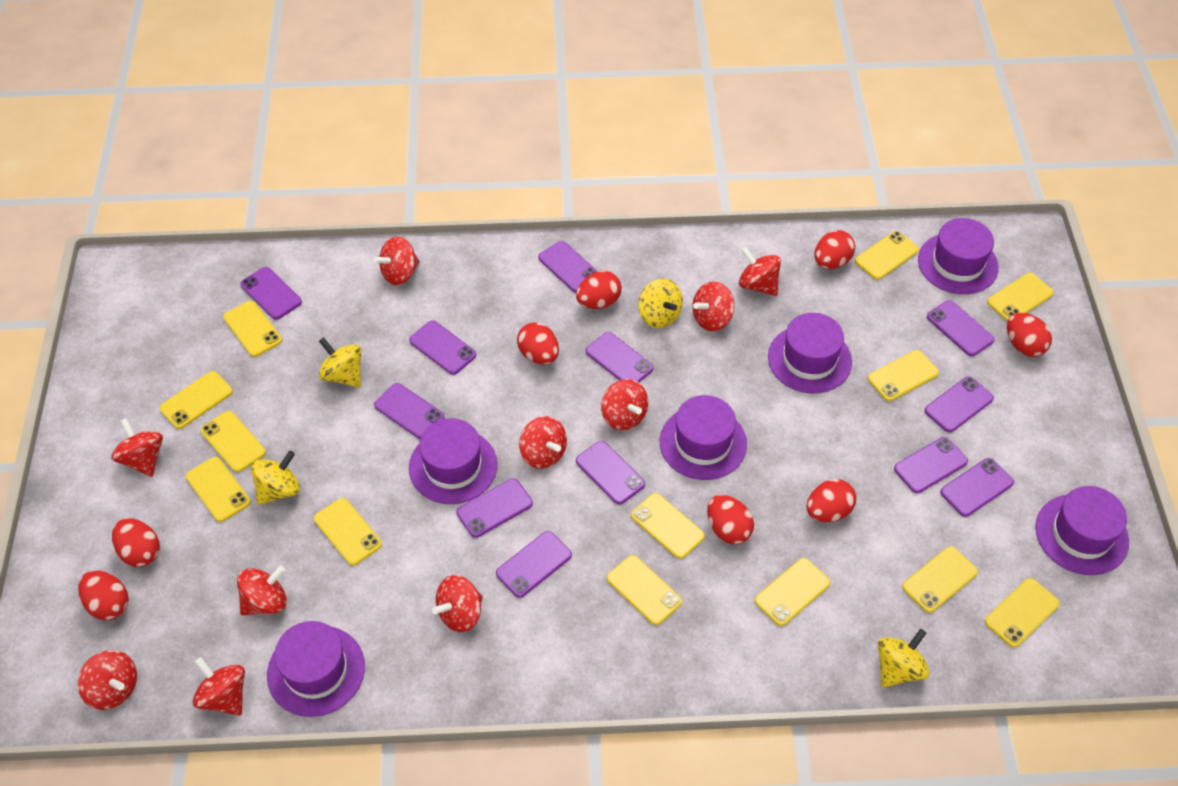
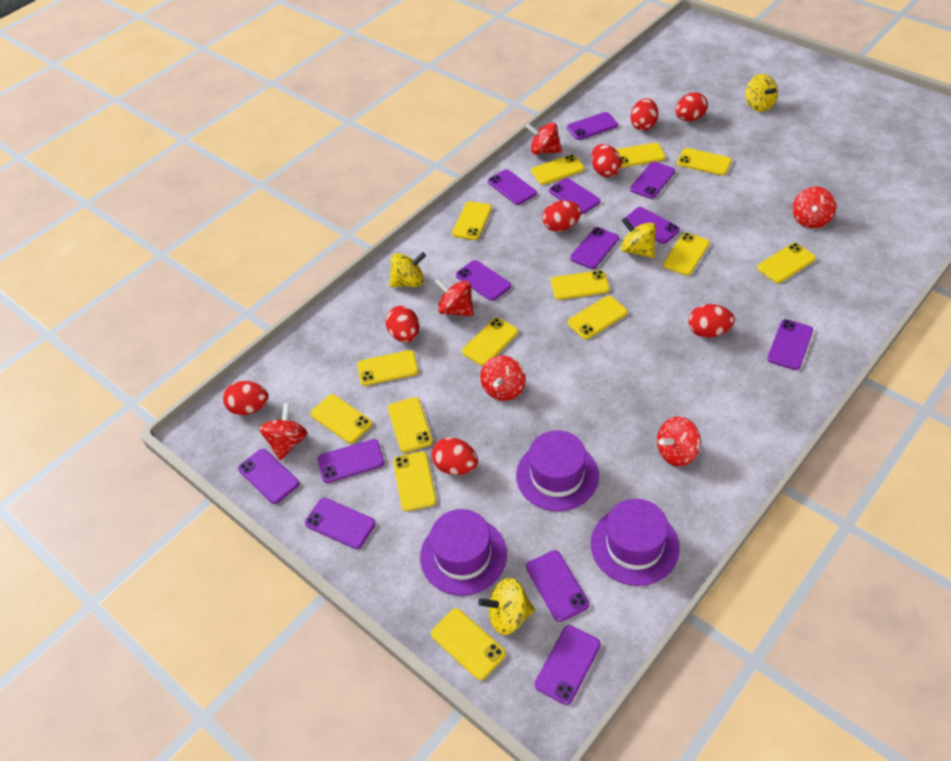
purple hat: [267,621,365,717] [409,418,497,504] [660,395,747,480] [768,313,852,393] [918,218,999,294] [1035,486,1129,575] = 6 -> [420,509,507,596] [516,430,599,511] [591,499,680,586] = 3
purple phone: [240,267,302,320] [374,383,445,439] [409,320,476,375] [456,478,533,538] [496,531,572,598] [538,241,598,293] [576,441,645,505] [586,332,653,382] [894,437,968,493] [925,376,994,433] [927,300,995,356] [940,458,1014,517] = 12 -> [238,449,299,504] [305,498,375,549] [318,439,384,483] [456,260,511,301] [488,169,537,205] [526,550,590,622] [535,625,601,705] [549,178,601,214] [567,112,618,140] [570,227,619,269] [626,207,680,244] [630,162,675,199] [767,319,813,370] = 13
red spinning top: [78,650,137,710] [111,418,163,477] [192,657,245,716] [237,565,287,616] [374,236,420,285] [432,575,483,632] [519,416,567,469] [601,379,648,430] [692,281,734,331] [739,247,781,296] = 10 -> [259,403,308,460] [435,278,474,317] [480,355,525,401] [526,122,562,155] [657,416,701,467] [792,187,836,229] = 6
yellow phone: [159,371,233,429] [186,457,251,522] [200,411,266,472] [223,301,282,357] [314,498,382,566] [607,555,682,625] [631,493,705,559] [755,558,830,626] [855,231,919,280] [868,350,939,401] [902,546,978,613] [985,578,1060,648] [987,273,1054,321] = 13 -> [310,394,372,443] [357,350,418,386] [388,397,433,453] [393,451,437,511] [431,608,506,680] [452,201,492,240] [462,318,518,366] [531,154,584,185] [551,270,610,300] [568,296,628,339] [616,143,665,168] [663,233,710,275] [677,148,732,176] [757,243,816,283] = 14

